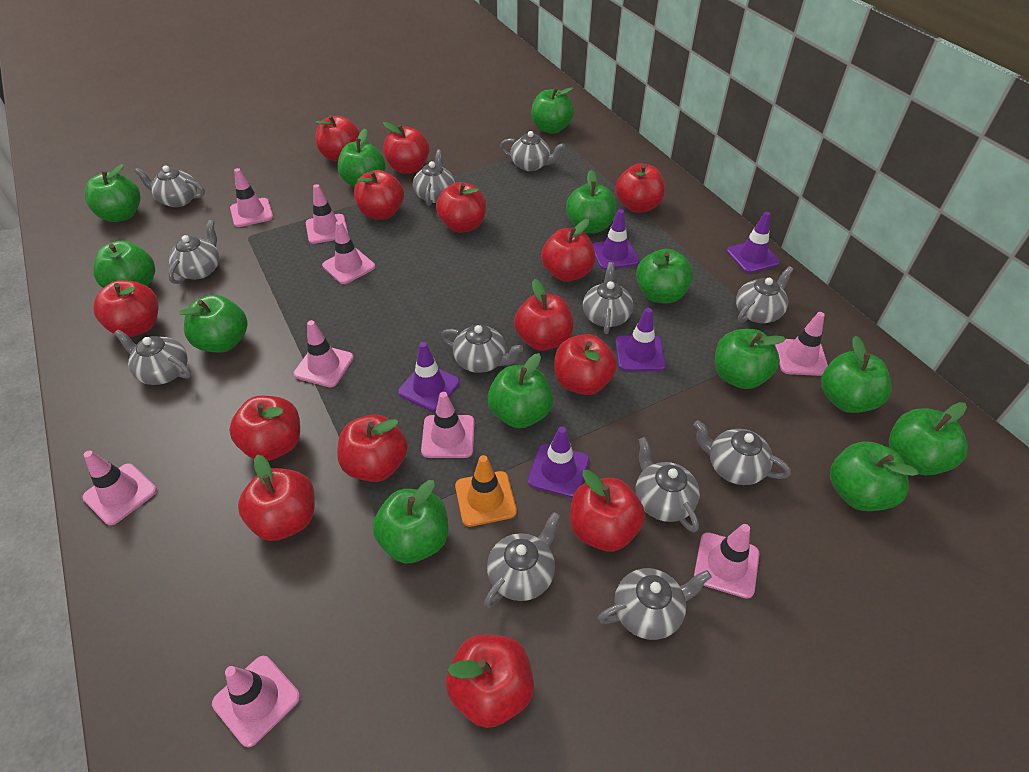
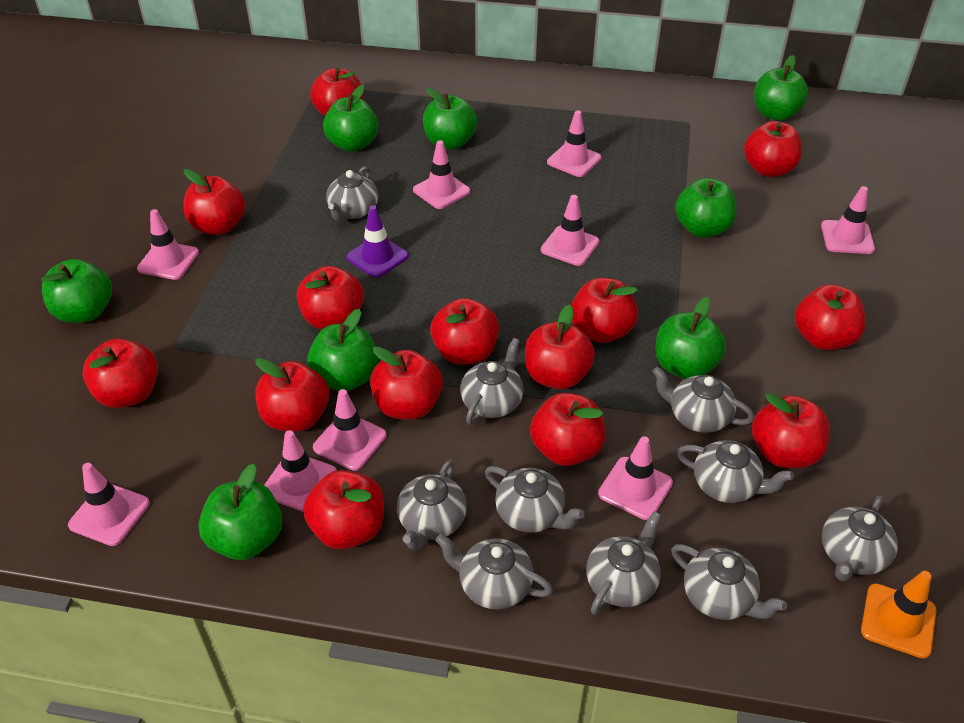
green apple: [84,164,140,222] [93,241,155,288] [179,295,248,353] [338,129,385,187] [372,480,448,563] [487,353,553,428] [531,87,574,134] [566,170,617,233] [636,249,693,303] [715,329,786,389] [821,336,892,413] [830,442,919,511] [889,402,968,475] = 13 -> [41,259,112,323] [198,464,283,560] [307,309,379,391] [323,85,379,152] [423,88,477,149] [655,297,726,379] [675,178,737,237] [754,55,809,121] = 8
grey teapot: [114,329,192,385] [134,165,205,207] [168,220,219,284] [413,150,455,206] [441,325,523,373] [484,512,560,608] [500,131,565,171] [583,262,633,334] [598,568,711,640] [636,437,700,532] [693,420,791,485] [736,266,793,323] = 12 -> [326,166,378,221] [397,460,467,550] [436,534,553,609] [460,338,524,425] [485,466,585,533] [586,511,661,615] [652,367,755,433] [671,544,787,620] [676,440,794,503] [822,496,898,581] = 10
purple traffic cone: [398,342,460,411] [528,426,589,498] [593,209,639,270] [615,308,666,371] [727,212,780,273] = 5 -> [346,205,409,278] = 1

